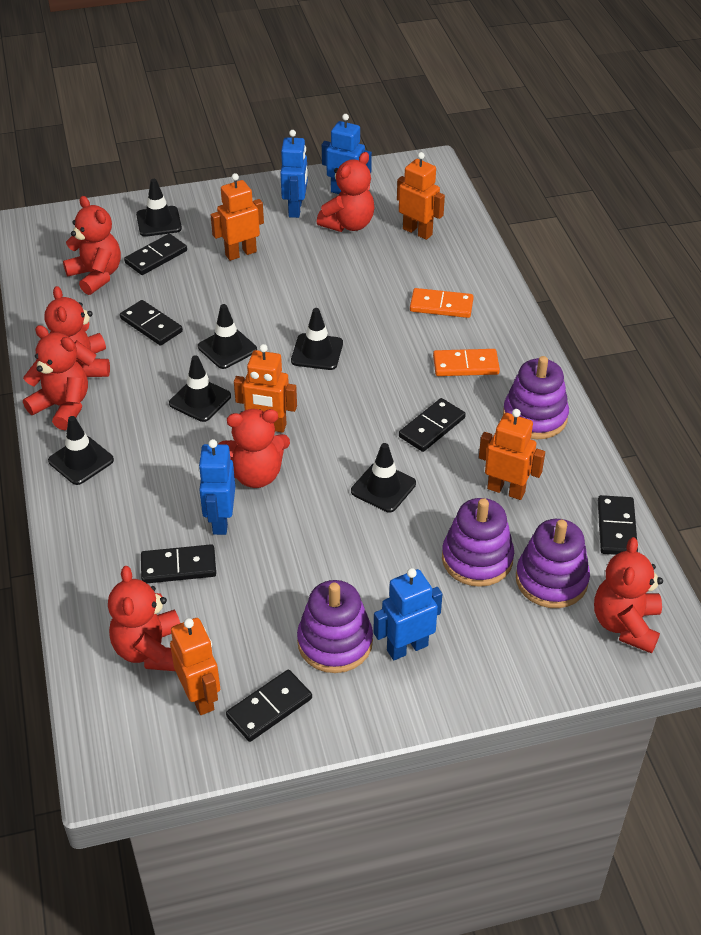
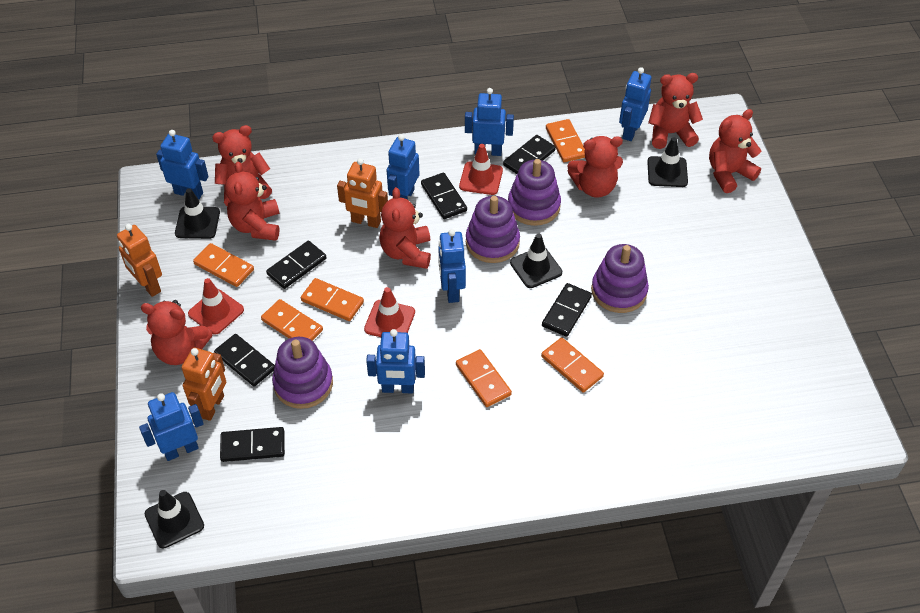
black traffic cone: [48,416,114,485] [136,179,182,237] [169,355,231,422] [198,304,257,369] [291,308,343,370] [351,443,416,512] = 6 -> [145,490,204,548] [175,188,220,239] [510,234,562,288] [647,137,688,187] = 4
blue robot: [198,439,235,535] [280,130,308,218] [322,114,372,194] [373,568,442,660] = 4 -> [139,392,204,461] [156,130,209,199] [366,329,425,393] [387,134,419,200] [438,229,466,303] [465,88,514,156] [619,67,651,141] = 7
orange domino: [410,288,474,318] [433,349,500,376] = 2 -> [193,243,254,287] [261,299,323,341] [301,278,364,321] [456,349,512,407] [541,337,604,392] [546,119,585,162] = 6
orange robot: [170,618,220,715] [211,173,264,261] [234,344,297,433] [397,152,445,240] [479,409,545,500] = 5 -> [117,224,162,297] [182,348,226,421] [337,158,388,228] = 3
red traffic cone: none = 0 -> [188,278,244,335] [364,287,415,337] [459,144,503,195] = 3

